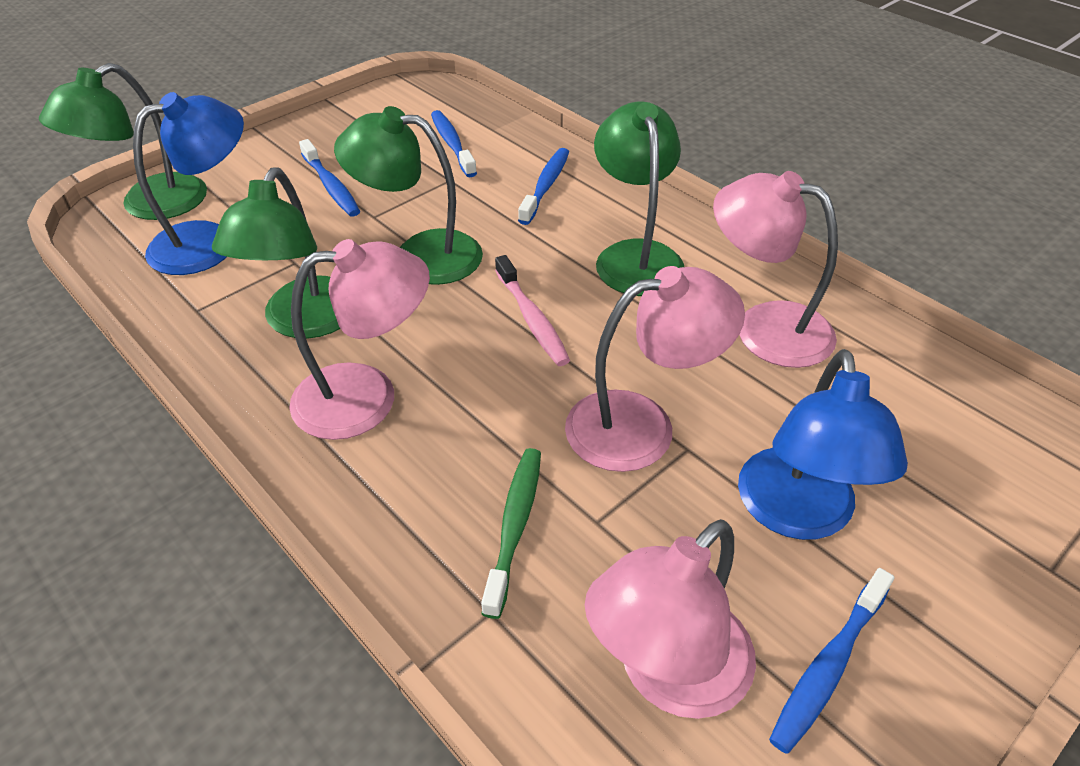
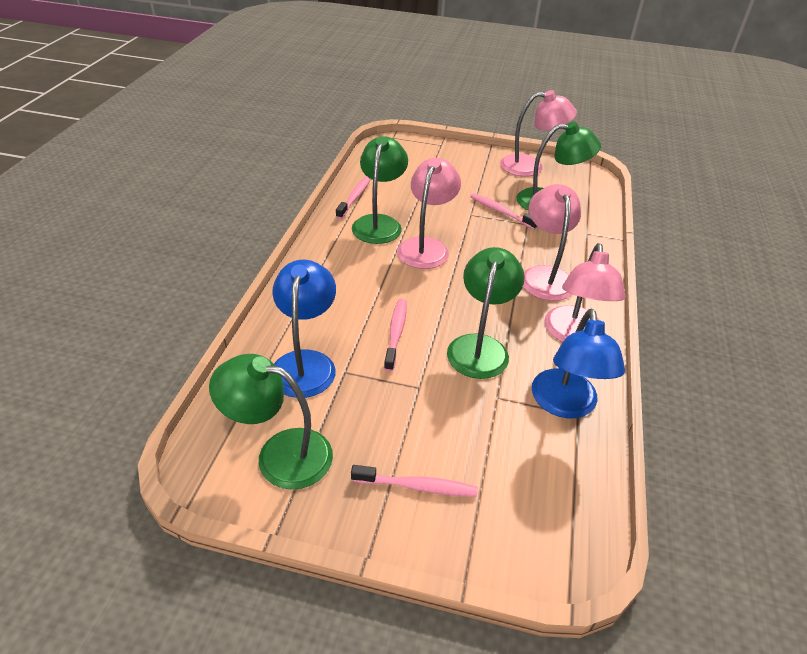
blue toothbrush: [299,139,360,217] [431,110,477,177] [518,148,569,225] [769,568,894,754] = 4 -> none = 0
green toothbrush: [481,448,541,619] = 1 -> none = 0
pink toothbrush: [495,255,570,366] = 1 -> [336,176,371,219] [351,465,478,497] [384,299,407,372] [470,193,538,230] = 4

